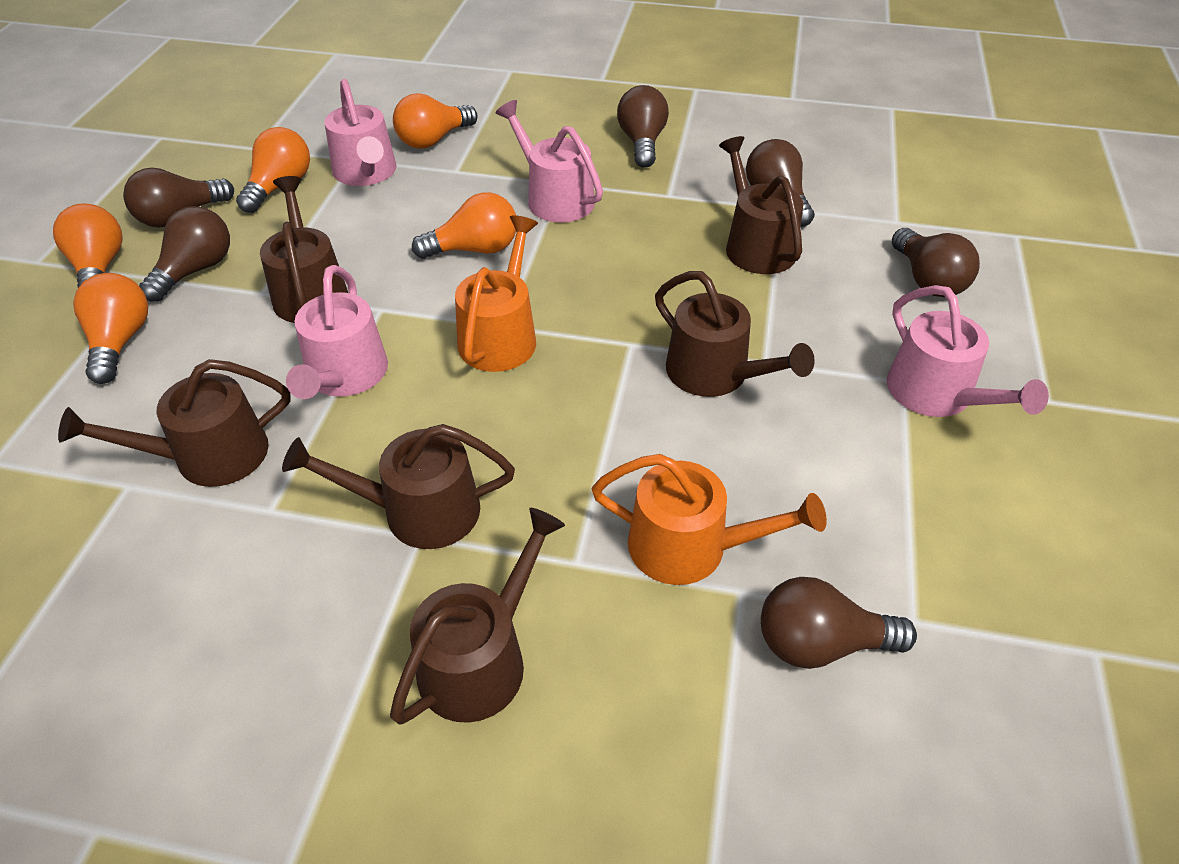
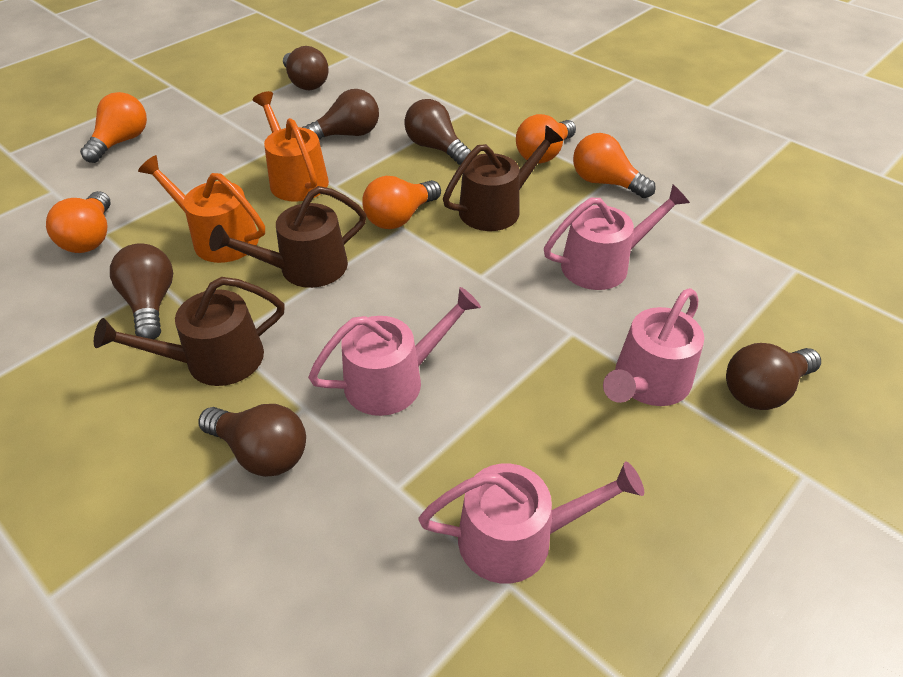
brown watering can: [58,359,291,487] [260,176,348,323] [282,424,515,549] [390,508,565,725] [655,271,815,397] [719,136,803,274] = 6 -> [94,277,285,386] [209,186,366,288] [443,126,563,231] = 3

